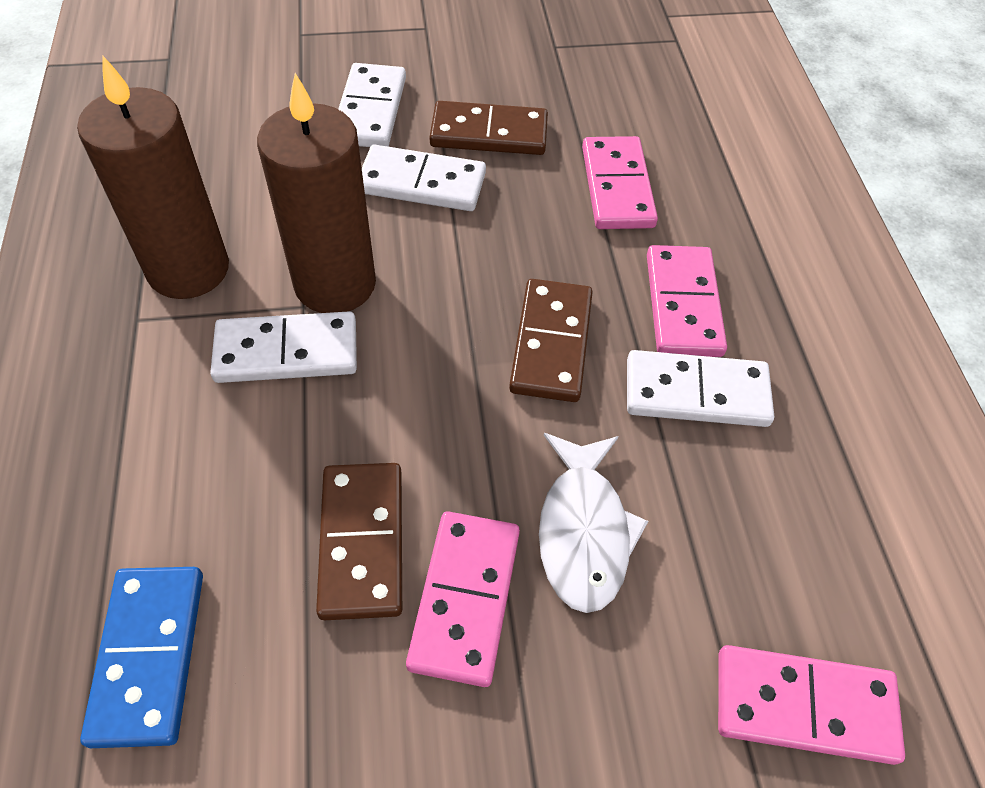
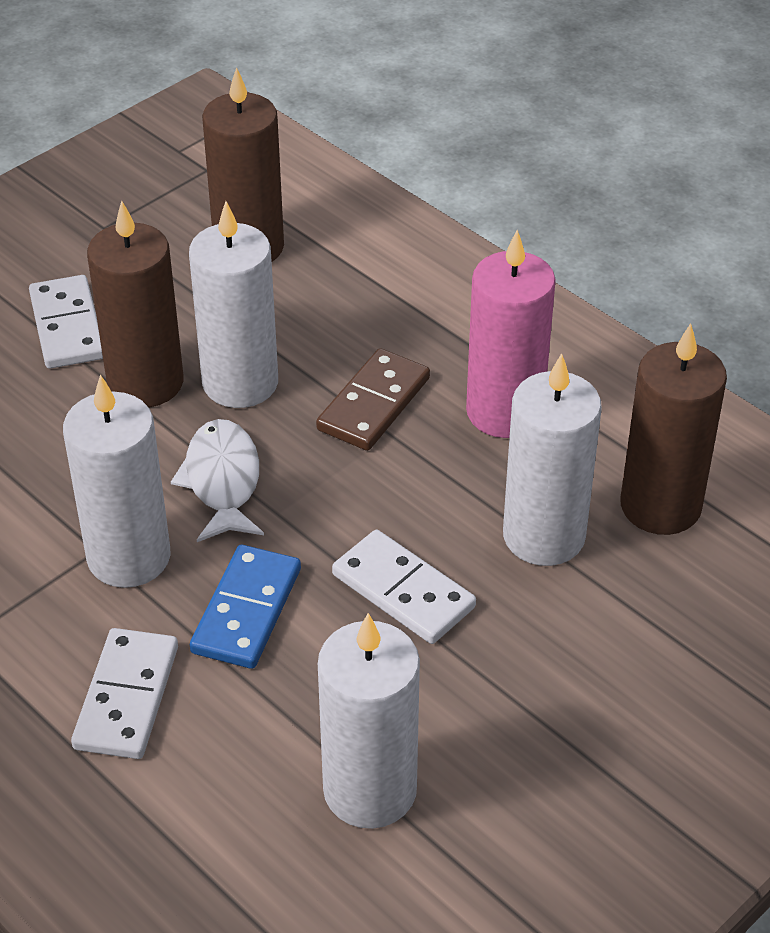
brown candle: [77,55,229,299] [257,73,376,313] = 2 -> [87,200,184,407] [202,67,284,262] [620,323,727,535] = 3
brown domino: [316,463,402,620] [430,101,548,155] [509,279,593,402] = 3 -> [316,348,430,451] = 1
pink candle: none = 0 -> [466,230,556,438] = 1
pink domino: [406,511,520,687] [582,136,658,229] [647,245,727,357] [718,645,905,765] = 4 -> none = 0
white candle: none = 0 -> [63,374,171,588] [189,201,278,408] [318,613,420,829] [503,353,602,566] = 4
white domino: [210,311,357,383] [338,63,406,147] [362,145,486,211] [627,350,774,427] = 4 -> [29,275,103,369] [71,628,178,759] [332,530,476,644] = 3

